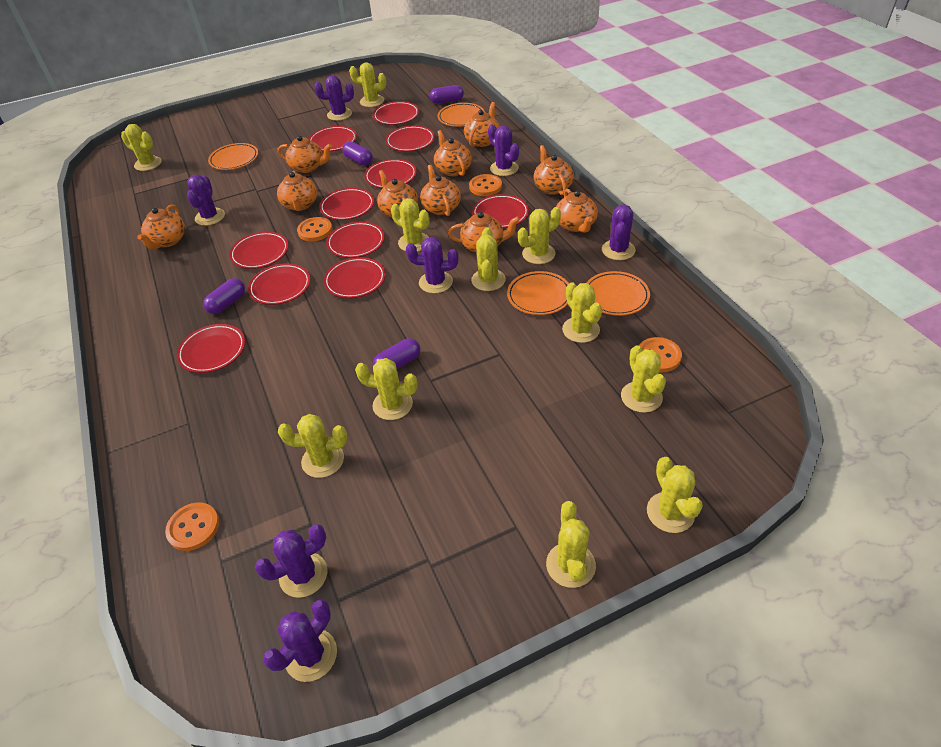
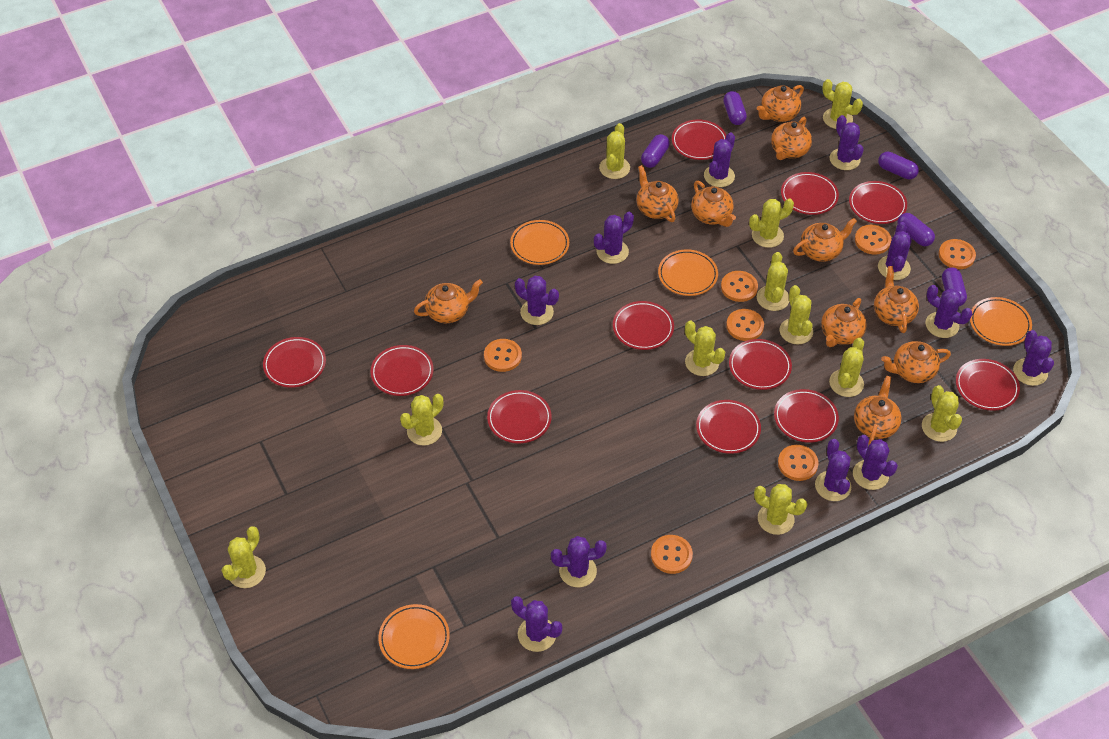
orange button: [165,502,219,551] [297,217,332,241] [469,174,502,196] [639,337,682,373] = 4 -> [484,339,522,372] [651,535,693,574] [721,271,758,302] [726,309,764,341] [778,445,818,481] [855,225,891,254] [939,239,976,269] = 7
purple cactus: [187,175,225,226] [255,524,327,598] [263,600,337,682] [314,75,354,121] [406,237,458,294] [488,124,519,176] [602,204,636,260] = 7 -> [511,596,562,652] [515,276,559,325] [551,536,607,587] [594,212,634,264] [704,133,735,187] [815,439,851,501] [830,115,864,170] [853,435,898,490] [878,222,912,280] [926,285,972,338] [1013,330,1054,386] = 11
purple capsule: [203,278,245,314] [342,141,373,166] [373,338,420,369] [430,85,464,104] = 4 -> [641,134,670,168] [723,91,747,125] [878,152,919,179] [897,213,935,246] [942,267,967,306] = 5

